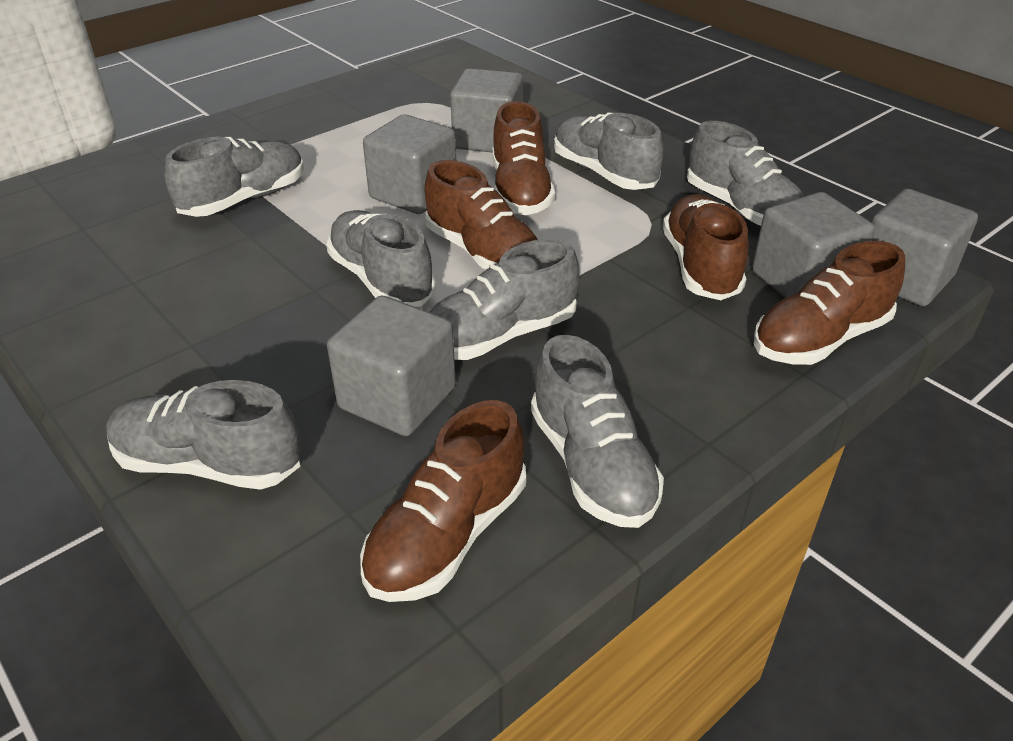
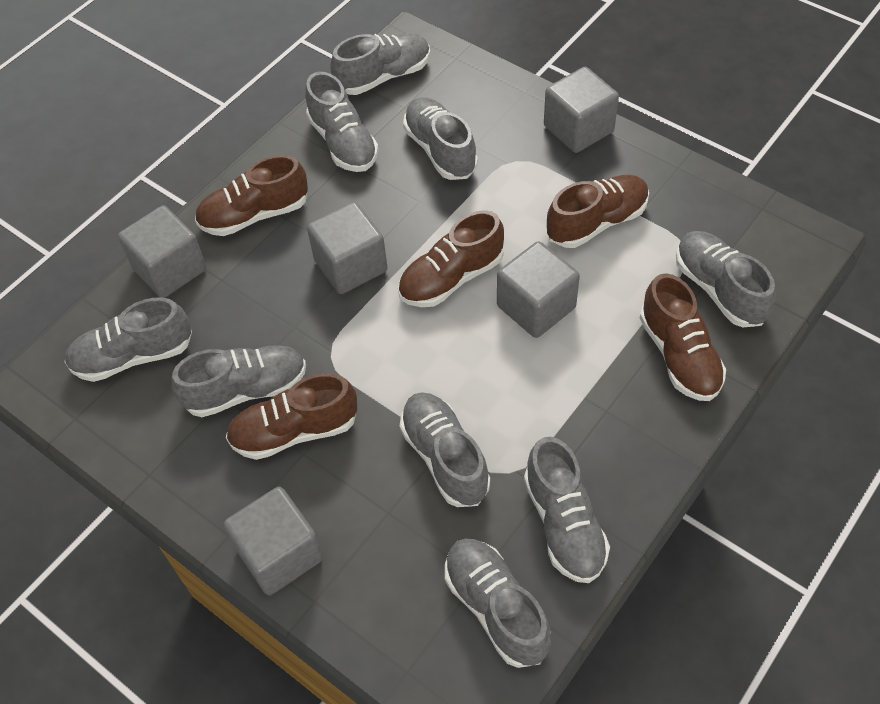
grey shoe: [106,380,301,490] [164,137,304,217] [326,210,436,307] [430,239,579,360] [531,335,664,528] [554,112,664,190] [687,121,804,226] = 7 -> [64,297,192,382] [171,345,306,417] [305,72,379,172] [330,33,430,95] [400,392,490,507] [403,97,478,180] [445,539,551,668] [524,437,610,583] [676,231,776,327] = 9

